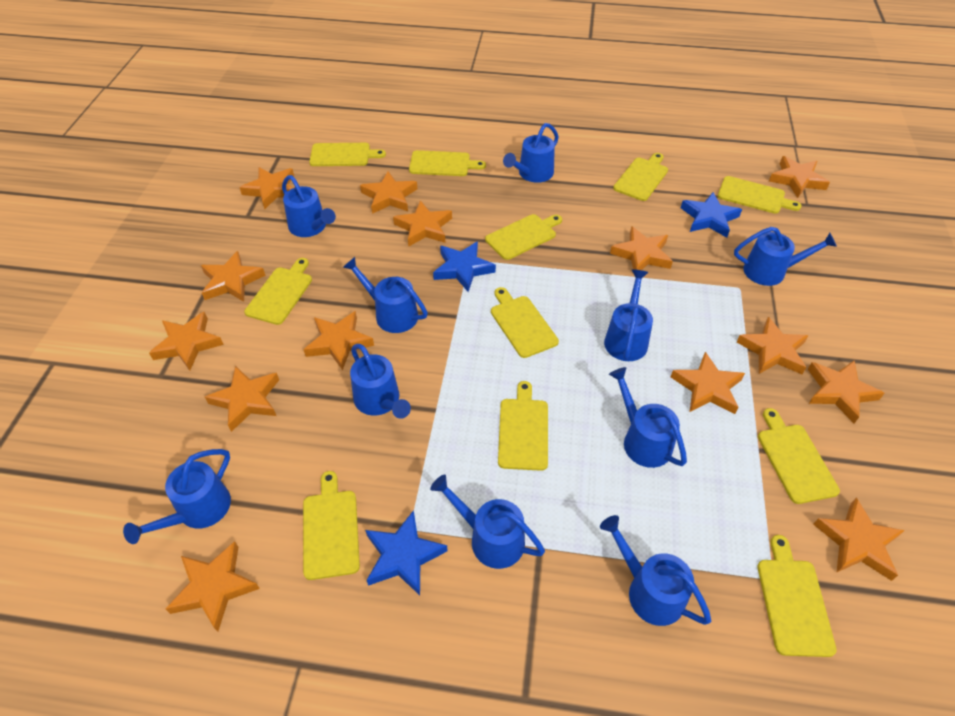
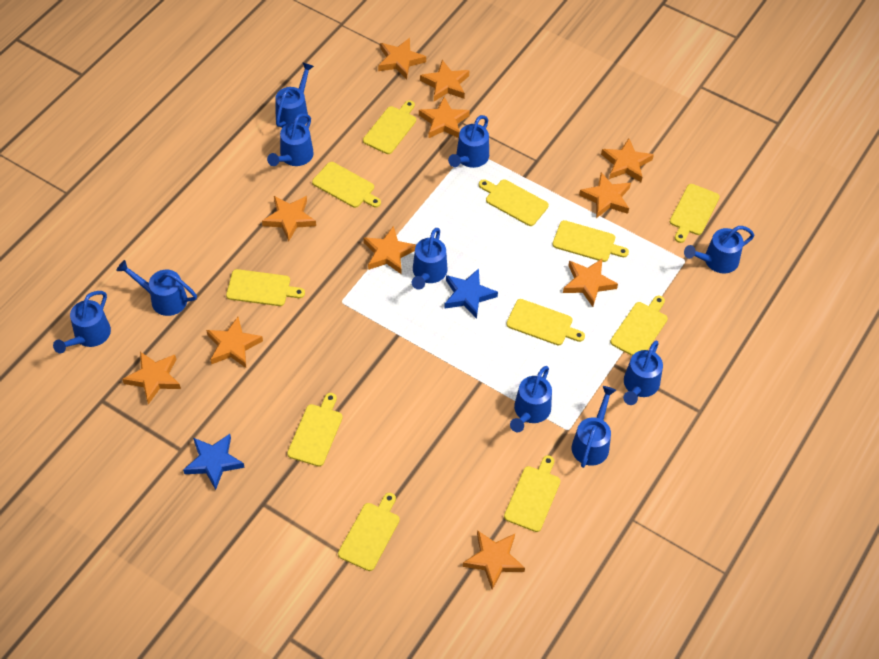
blue star: [365,510,448,595] [433,241,496,292] [681,192,742,238] = 3 -> [183,434,245,490] [444,268,498,319] = 2
orange star: [149,312,224,371] [166,541,260,632] [201,251,266,302] [205,366,279,432] [239,167,294,209] [303,311,374,370] [360,171,417,214] [393,200,452,247] [610,226,673,270] [671,352,745,414] [737,317,808,374] [769,156,830,198] [808,360,885,423] [813,498,905,581] = 14 -> [122,352,181,404] [206,317,263,368] [262,196,316,242] [364,226,416,275] [378,38,426,79] [419,97,470,138] [420,60,470,101] [463,530,525,590] [563,258,618,307] [579,172,631,218] [601,138,654,182] = 11

